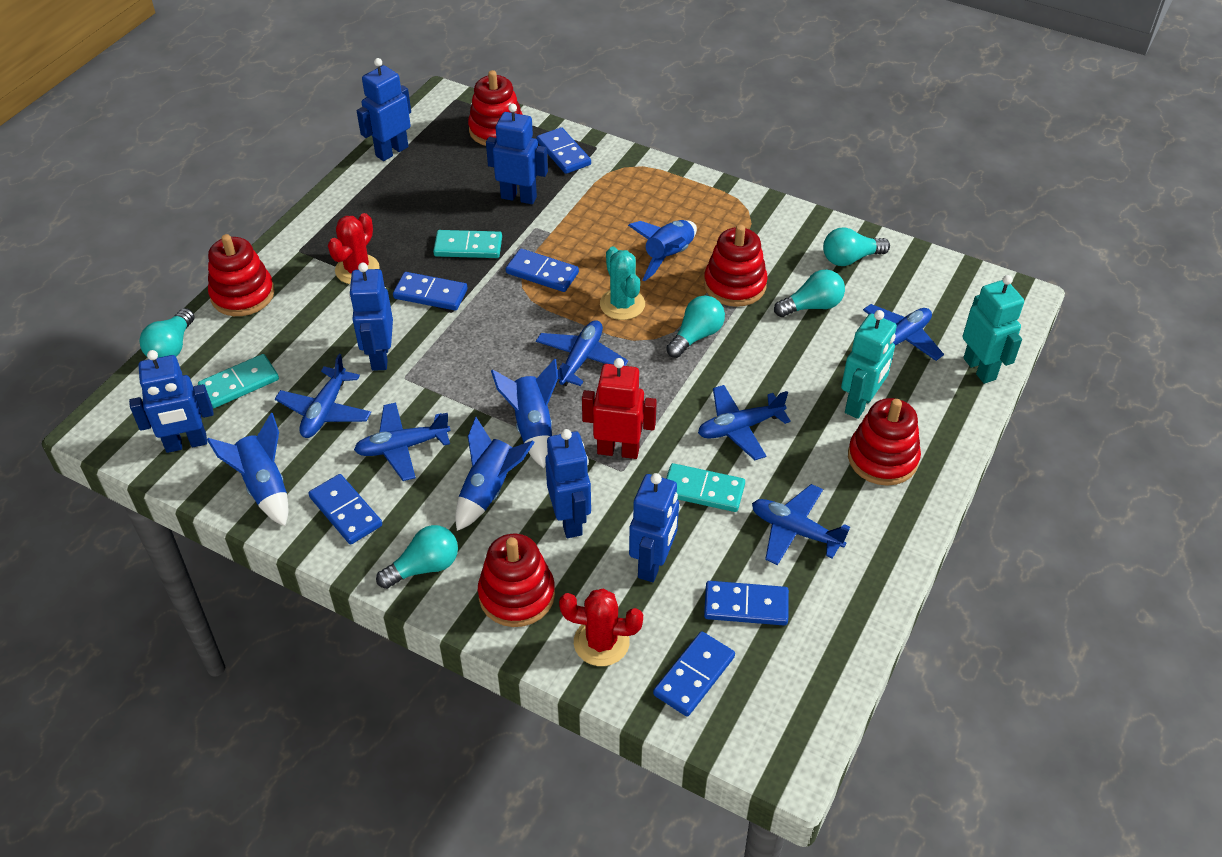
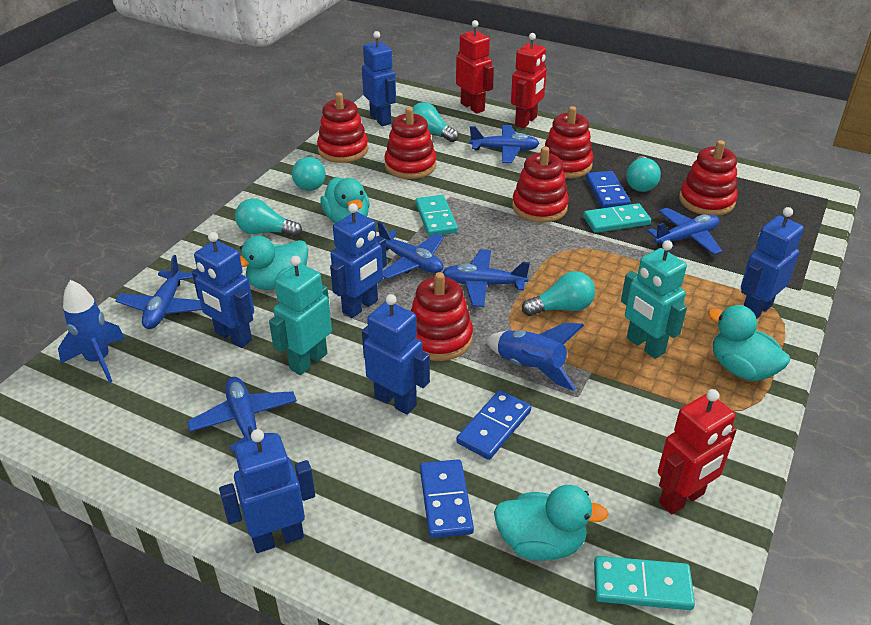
blue domino: [308,474,382,545] [393,272,467,310] [506,249,579,292] [536,127,591,174] [653,631,735,717] [704,581,789,626] = 6 -> [420,459,474,538] [456,390,531,460] [586,171,631,208] = 3
blue rocket: [207,413,288,526] [455,417,535,531] [491,359,558,468] [628,220,697,281] = 4 -> [58,280,125,383] [485,323,584,391] = 2
red cactus: [328,213,380,284] [559,588,643,666] = 2 -> none = 0
red robot: [582,358,657,459] = 1 -> [456,20,494,114] [511,33,547,128] [658,389,737,514] = 3
red stacking toy: [208,234,275,316] [468,70,523,146] [478,534,555,627] [704,225,768,307] [848,398,921,486] = 5 -> [317,92,368,163] [384,107,436,179] [411,272,473,361] [512,146,569,223] [545,106,593,178] [679,140,738,216] = 6
turquoise cactus: [600,246,645,320] = 1 -> none = 0
turquoise duck: none = 0 -> [240,236,308,290] [320,177,370,223] [494,485,609,561] [708,305,790,381] = 4

